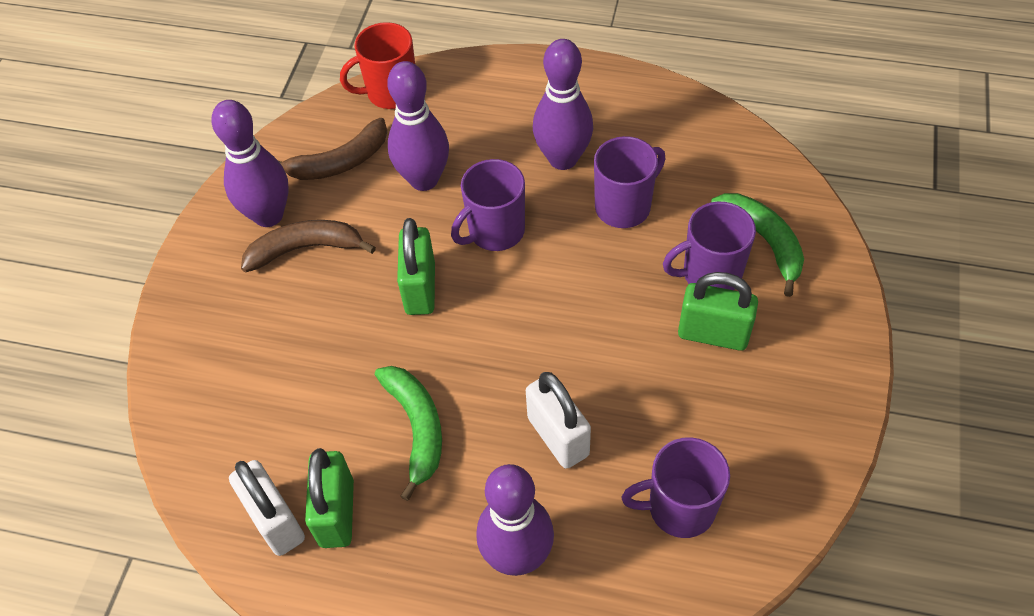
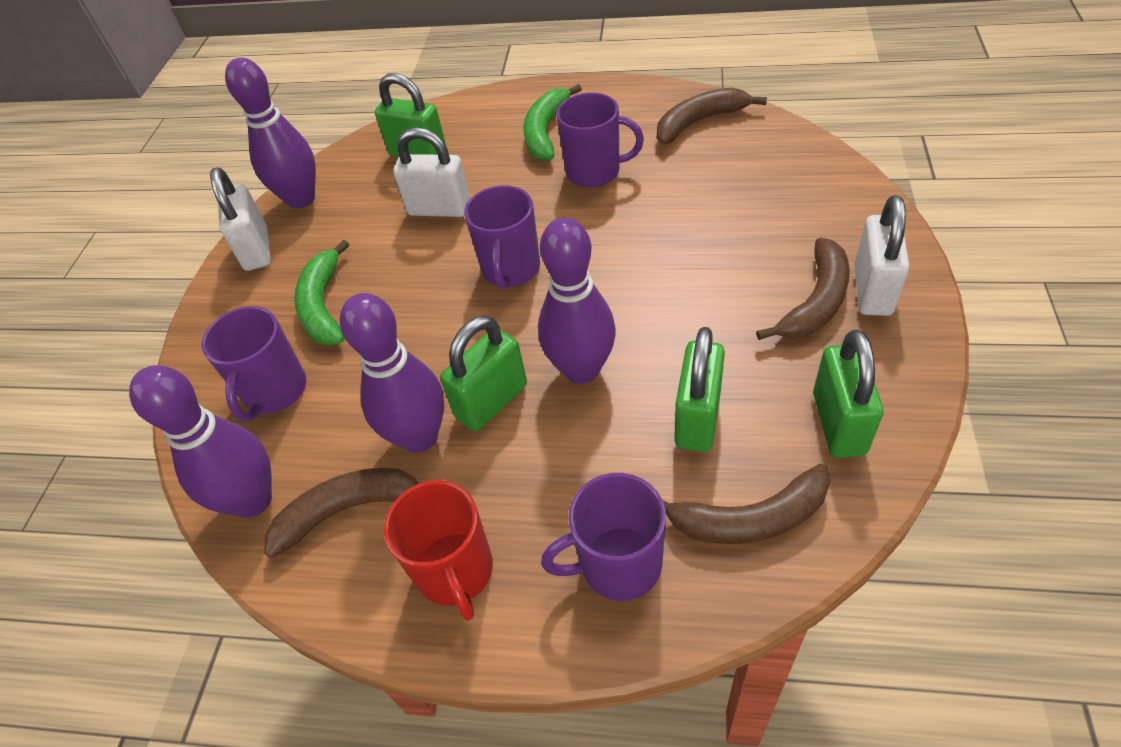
brown banana: [241,220,376,272] [279,118,387,180] = 2 -> [264,468,419,558] [657,88,767,145] [663,464,831,544] [756,237,850,340] = 4
green padlock: [305,448,354,548] [397,218,435,315] [678,272,758,351] = 3 -> [375,73,447,157] [440,316,527,431] [675,327,725,452] [813,330,884,458] = 4
white padlock: [229,460,305,556] [526,372,591,469] = 2 -> [210,167,271,271] [393,127,470,217] [854,195,909,316] = 3

